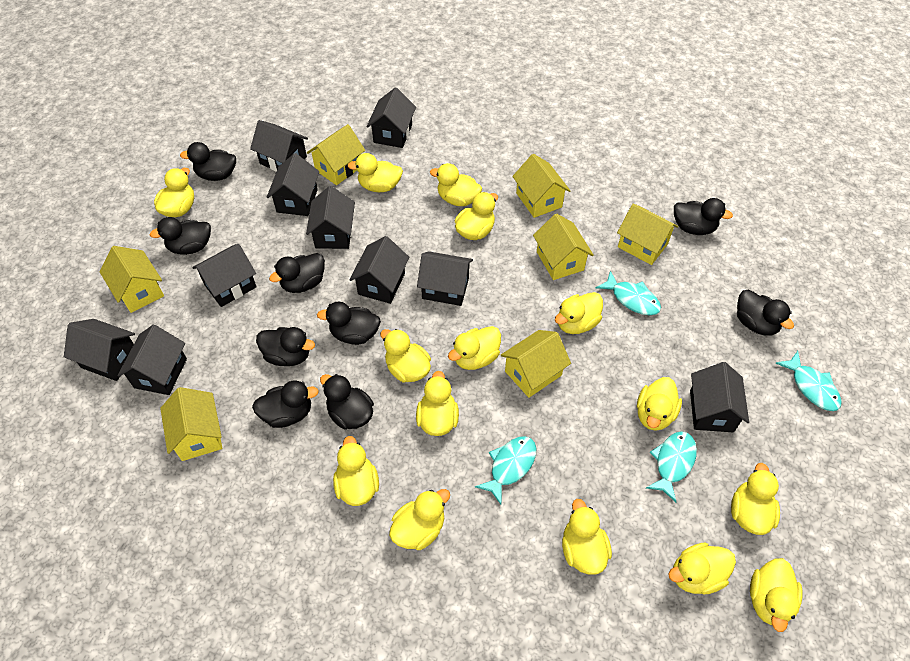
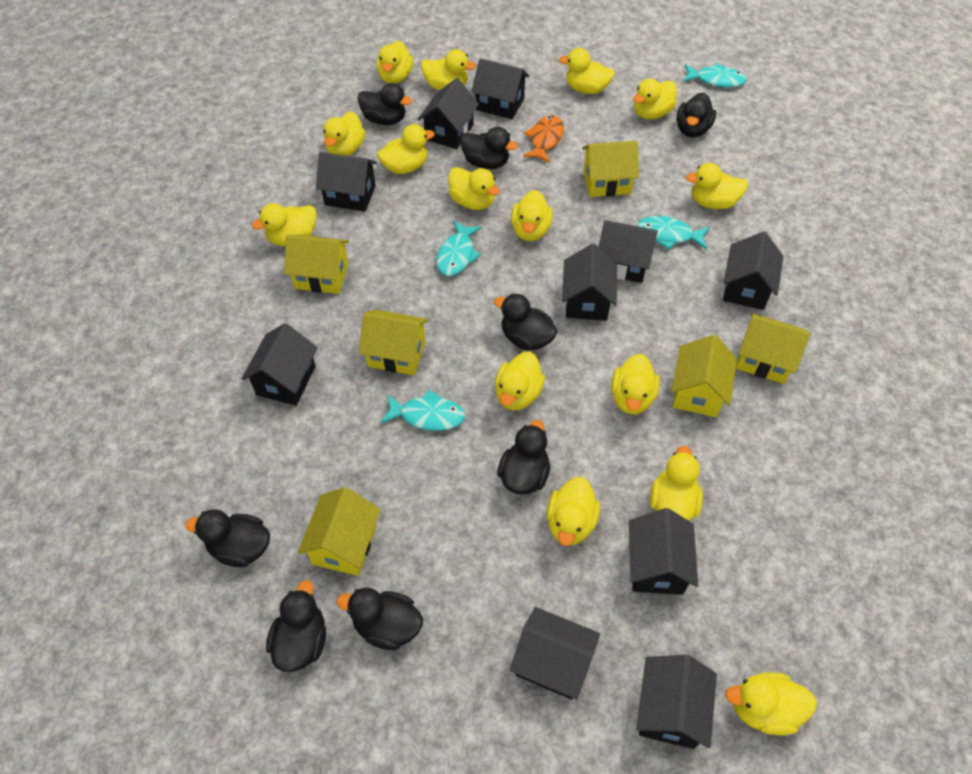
black duck: [150,217,211,255] [180,142,236,181] [252,380,319,428] [256,327,315,366] [269,253,325,293] [317,302,381,345] [320,374,374,430] [674,198,733,235] [737,290,794,336] = 9 -> [185,509,270,567] [266,580,326,672] [337,588,423,650] [357,83,412,125] [460,127,518,169] [494,294,558,351] [497,420,550,495] [677,93,716,138] = 8
orange fish: none = 0 -> [523,115,564,163] = 1
yellow house: [100,246,164,313] [160,387,222,461] [307,124,365,185] [501,330,571,398] [512,154,570,218] [533,213,594,280] [617,203,678,265] = 7 -> [284,235,349,294] [298,487,381,576] [359,310,428,375] [582,141,639,197] [671,335,737,417] [736,313,811,384] = 6

